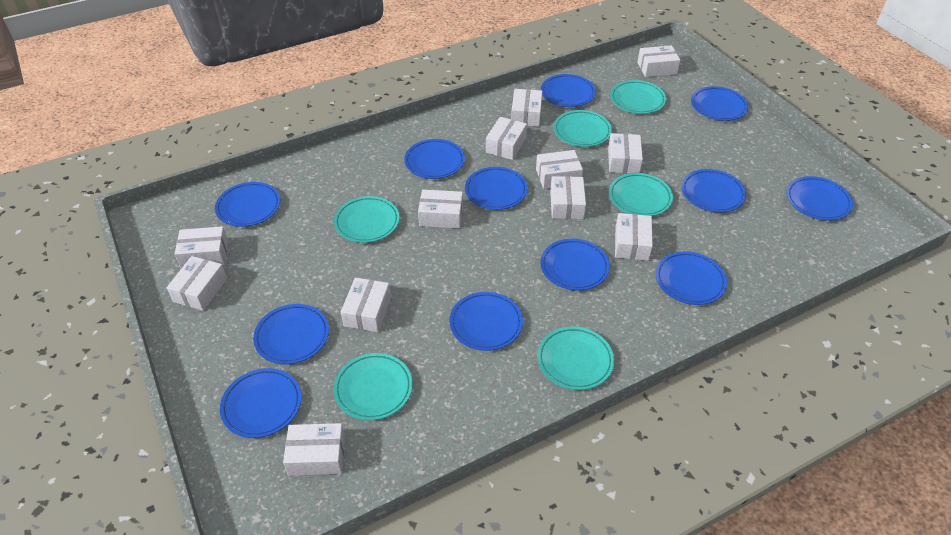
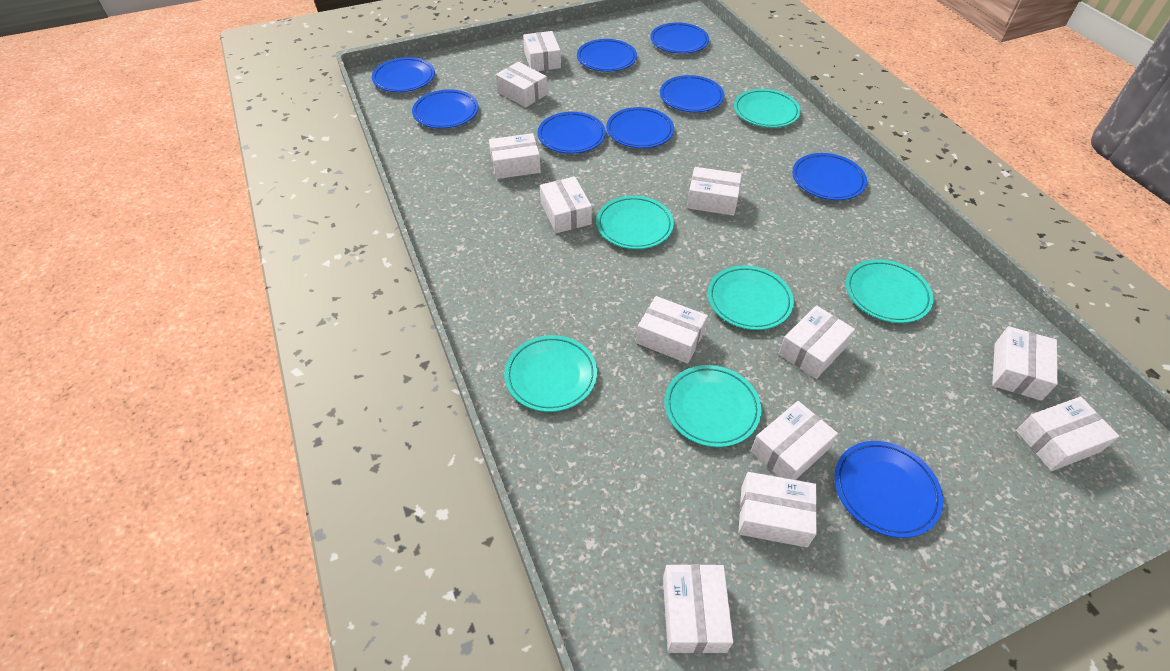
blue plate: [215,182,280,227] [220,368,301,438] [253,304,329,364] [404,139,465,179] [449,292,523,351] [465,167,528,210] [540,239,610,291] [541,74,596,107] [656,251,727,305] [682,169,746,213] [691,86,748,121] [786,176,853,221] = 12 -> [372,57,435,92] [412,89,478,129] [537,112,606,154] [577,39,637,72] [606,107,674,148] [650,23,709,54] [660,75,724,112] [792,153,867,200] [834,441,943,538] = 9

